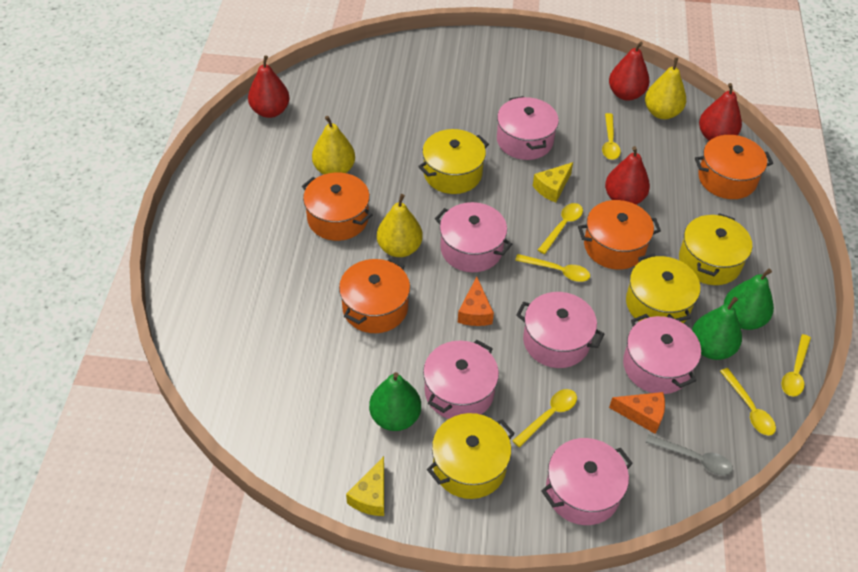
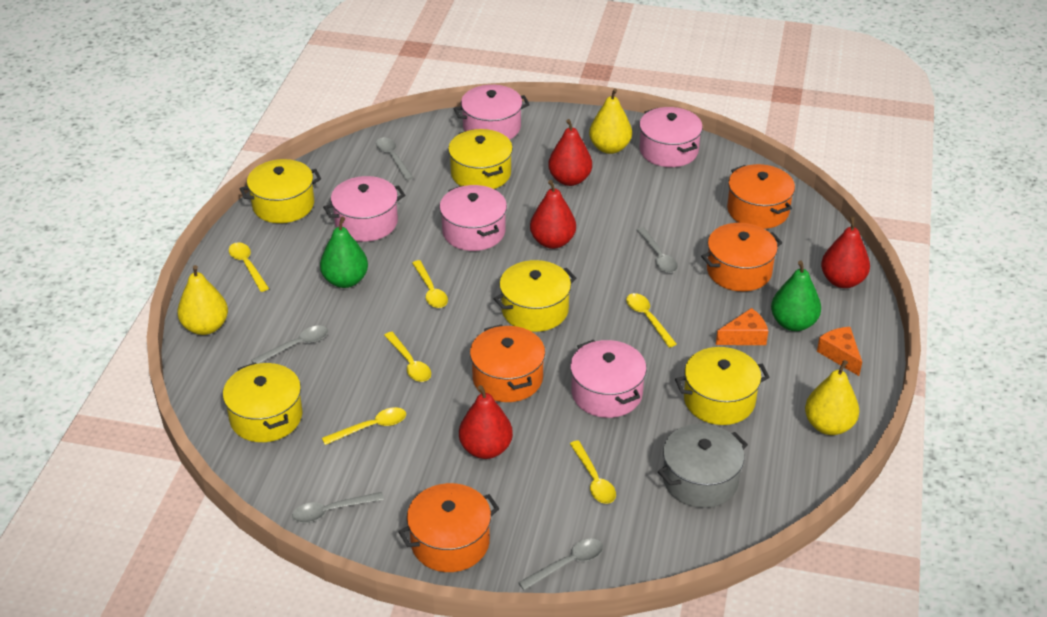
green pear: [369,372,421,431] [692,297,742,360] [724,269,774,330] = 3 -> [320,217,368,288] [771,261,821,331] = 2
grey pot: none = 0 -> [658,424,748,508] = 1
grey spoon: [645,434,733,476] = 1 -> [251,326,328,364] [292,492,384,523] [376,137,413,180] [518,539,603,590] [637,227,678,273] = 5
pink pot: [423,340,499,419] [435,202,512,272] [497,96,559,160] [516,292,604,368] [541,438,633,525] [623,314,701,394] = 6 -> [323,176,405,242] [439,185,507,251] [454,85,530,140] [570,340,647,418] [639,107,703,167] = 5
yellow cheese: [346,456,384,516] [533,162,573,203] = 2 -> none = 0
yellow pot: [418,129,489,194] [427,413,515,499] [626,254,700,323] [679,213,752,285] = 4 -> [223,362,303,442] [240,159,321,223] [448,129,513,189] [493,260,576,332] [675,347,769,425] = 5

